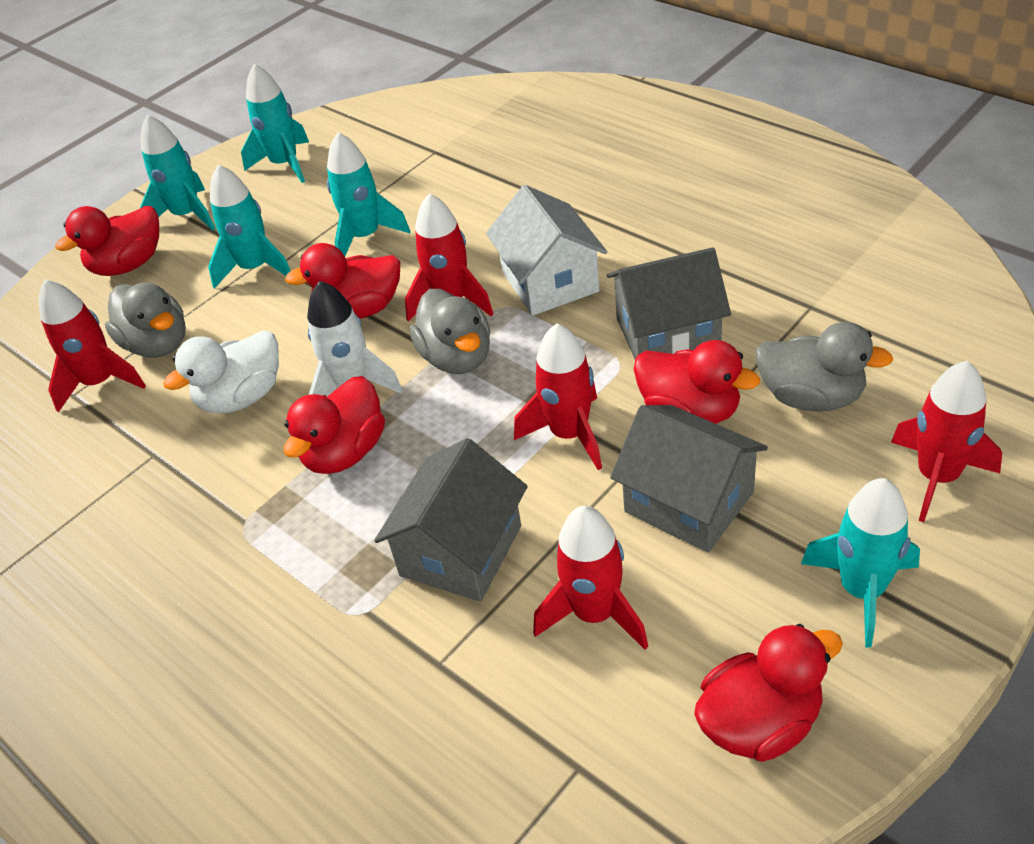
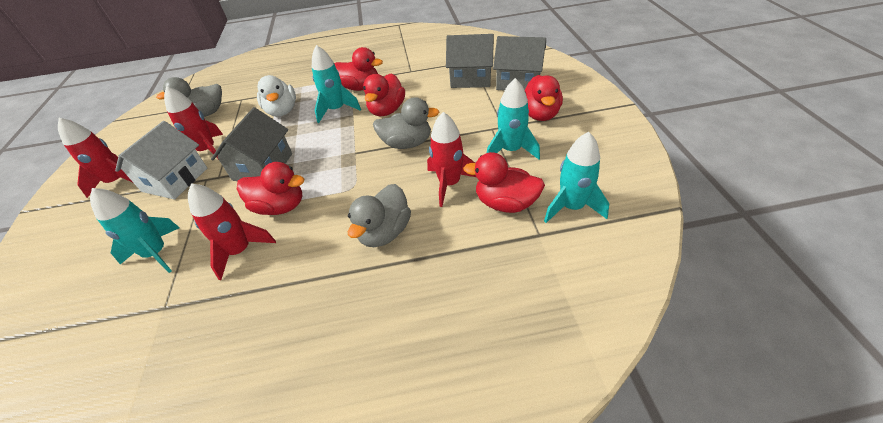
red rocket: [39,279,146,412] [405,193,493,321] [514,323,602,470] [533,506,648,650] [891,361,1002,522] = 5 -> [58,118,132,198] [164,86,223,160] [188,184,276,280] [427,112,476,207] = 4
turquoise rocket: [140,114,215,231] [208,165,291,289] [241,64,309,183] [327,132,410,256] [801,478,920,648] = 5 -> [90,188,180,273] [312,45,361,123] [487,78,540,159] [544,132,609,223] = 4
white rocket: [307,281,403,396] = 1 -> none = 0

